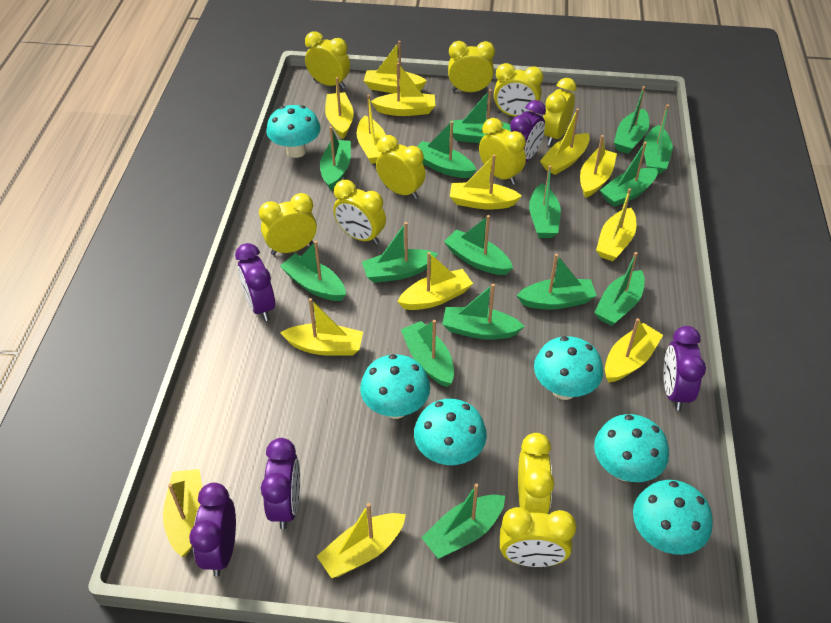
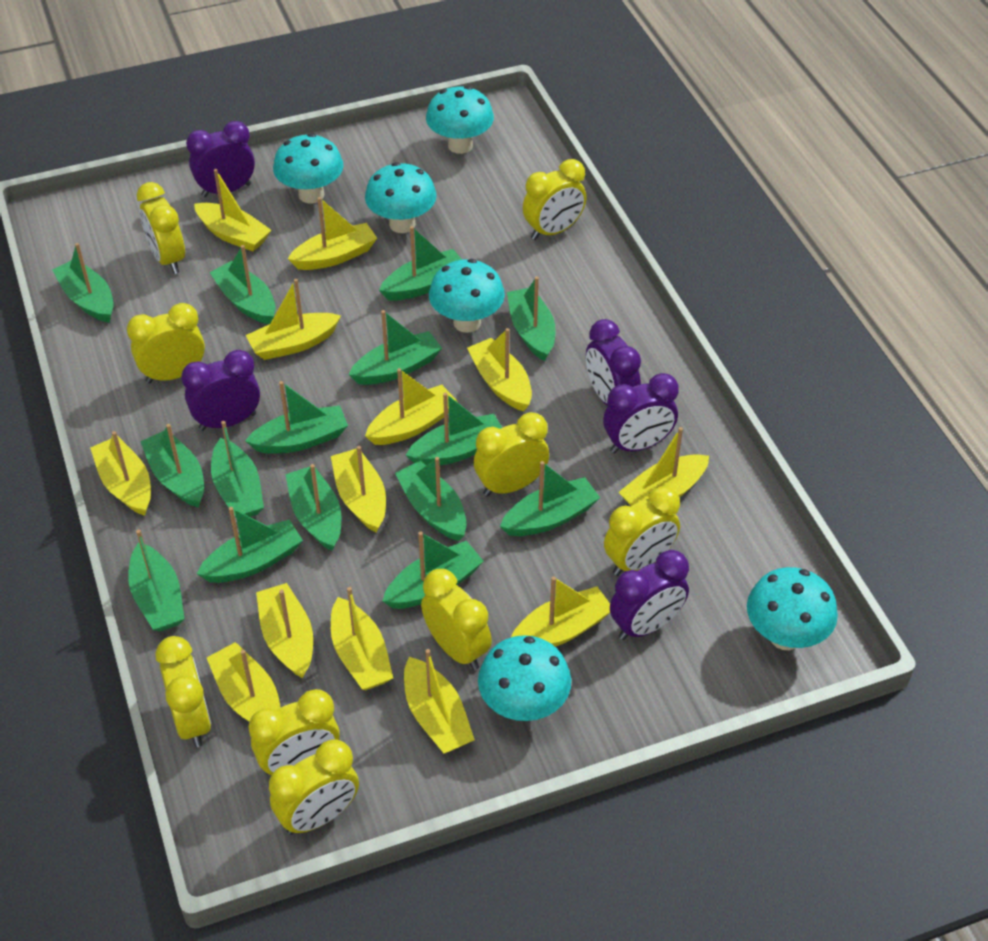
yellow clock: [259,193,317,255] [305,31,350,89] [333,180,386,245] [376,135,426,199] [448,41,495,92] [479,118,526,185] [494,63,543,117] [500,507,576,567] [518,433,554,514] [543,78,577,146] = 10 -> [127,303,205,383] [137,182,185,274] [155,636,211,747] [248,689,340,777] [269,739,359,835] [421,569,492,670] [474,412,549,497] [523,159,587,240] [604,486,680,576] = 9

